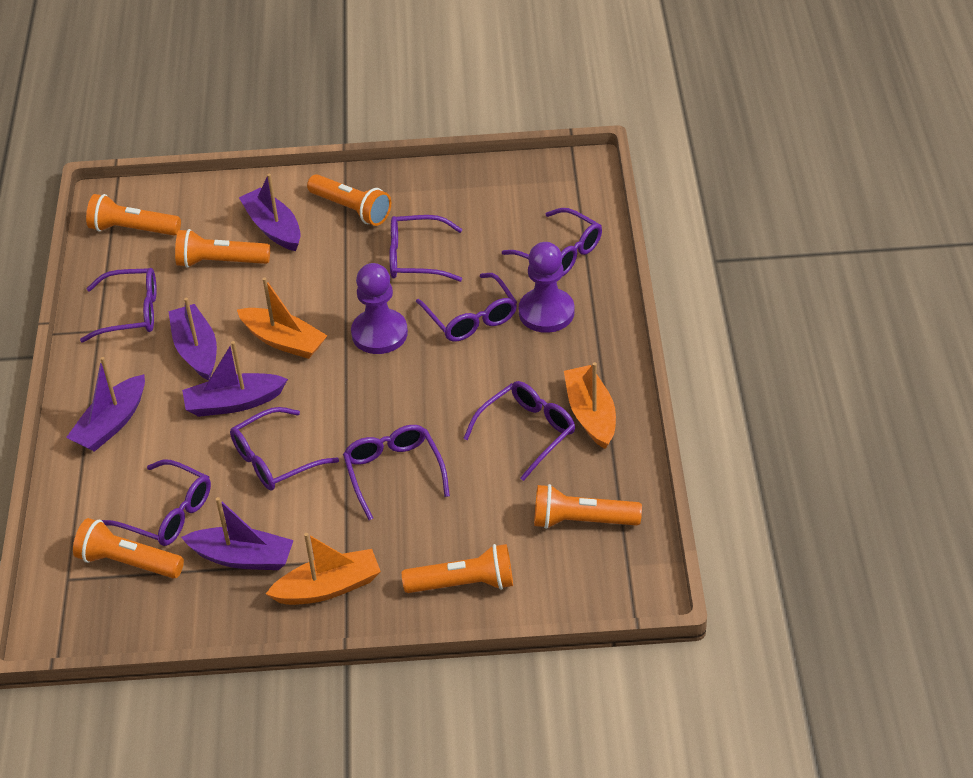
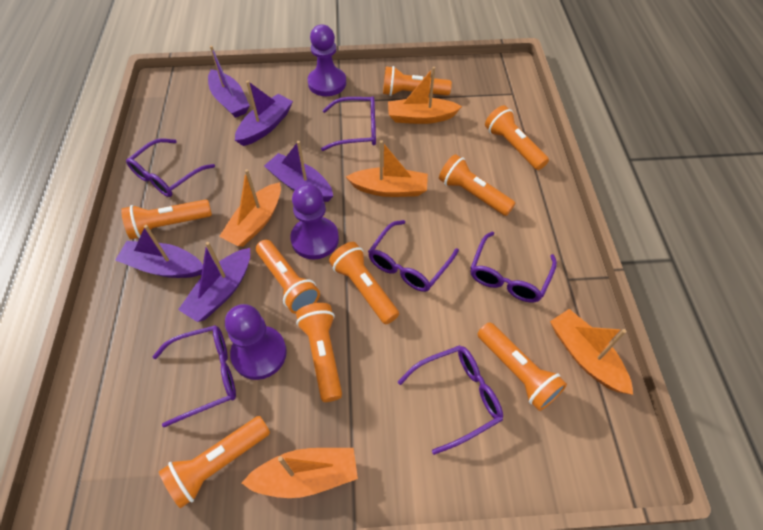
orange boat: [237,277,327,359] [266,533,381,605] [564,362,616,449] = 3 -> [219,169,281,247] [242,448,358,498] [346,140,428,197] [388,67,462,124] [550,309,633,395] = 5
orange flashlight: [73,518,184,578] [86,194,181,236] [175,229,270,268] [307,174,391,226] [402,544,513,593] [534,484,642,529] = 6 -> [121,199,212,239] [159,416,270,508] [256,240,320,314] [296,303,342,402] [329,242,399,324] [383,66,452,96] [439,154,516,216] [477,322,567,411] [485,105,549,170] = 9
purple glasses: [80,268,157,343] [102,460,211,546] [230,407,339,490] [343,425,450,520] [390,215,463,282] [416,273,517,342] [463,381,575,481] [502,208,602,276] = 8 -> [126,139,215,197] [152,325,236,427] [321,96,376,151] [368,220,459,292] [398,345,503,455] [470,232,557,303] = 6
purple pawn: [351,263,408,354] [519,242,574,333] = 2 -> [225,304,287,380] [290,184,339,259] [307,24,346,96] = 3

